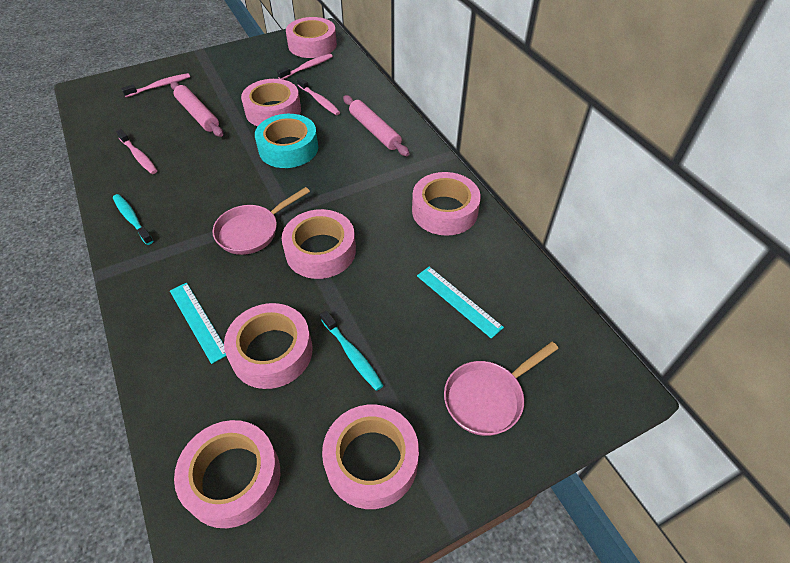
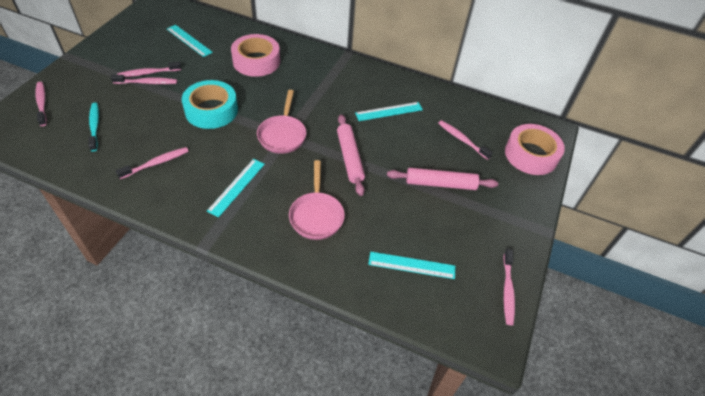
pink tape: [174,420,280,528] [224,303,313,389] [241,79,301,126] [282,209,356,279] [286,17,337,58] [322,405,419,509] [412,172,481,236] = 7 -> [231,34,280,77] [505,124,565,175] = 2
pink toothbrush: [116,129,157,174] [121,73,190,97] [277,54,333,79] [297,77,340,115] = 4 -> [35,82,47,126] [111,75,177,84] [116,147,189,179] [117,62,181,77] [438,120,493,160] [503,249,515,325] = 6
turquoise ruler: [170,283,226,364] [417,266,504,339] = 2 -> [167,25,213,57] [207,159,265,218] [355,102,423,121] [368,252,455,279] = 4
turquoise toothbrush: [113,194,153,245] [320,310,384,391] = 2 -> [88,103,99,152] = 1

